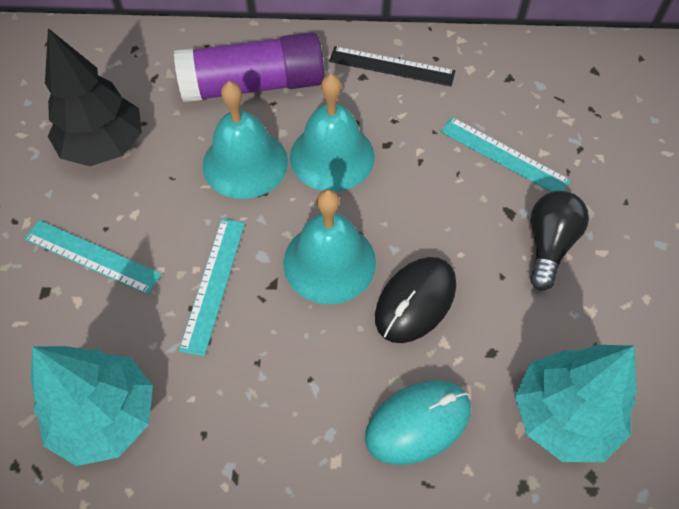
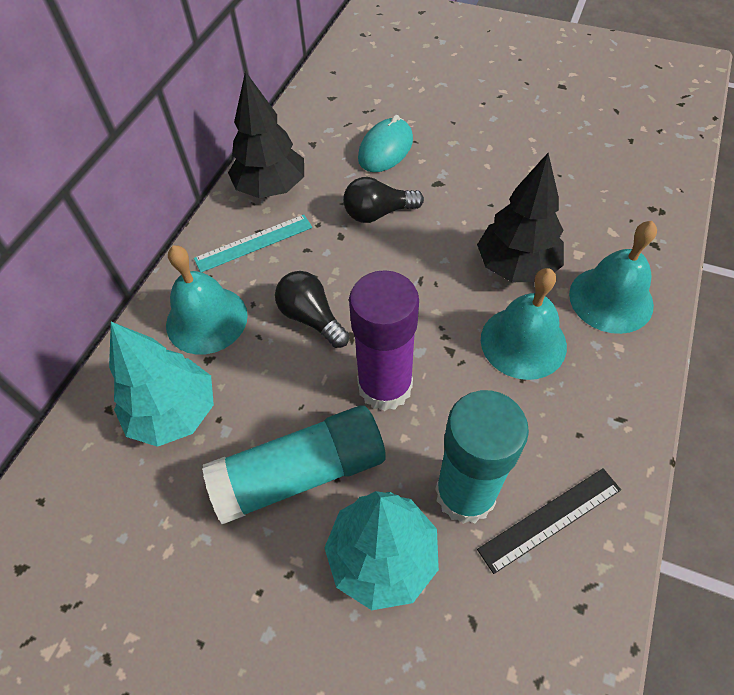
black light bulb: [530,191,589,290] = 1 -> [275,271,349,348] [343,177,424,223] = 2
black mouse: [375,257,456,343] = 1 -> none = 0
black tree: [45,28,142,166] = 1 -> [228,71,304,198] [477,153,564,282] = 2
turquoise glue stick: none = 0 -> [202,405,386,524] [435,390,529,524] = 2
turquoise ruler: [24,220,161,295] [179,219,245,356] [440,117,571,192] = 3 -> [194,215,312,272] = 1

